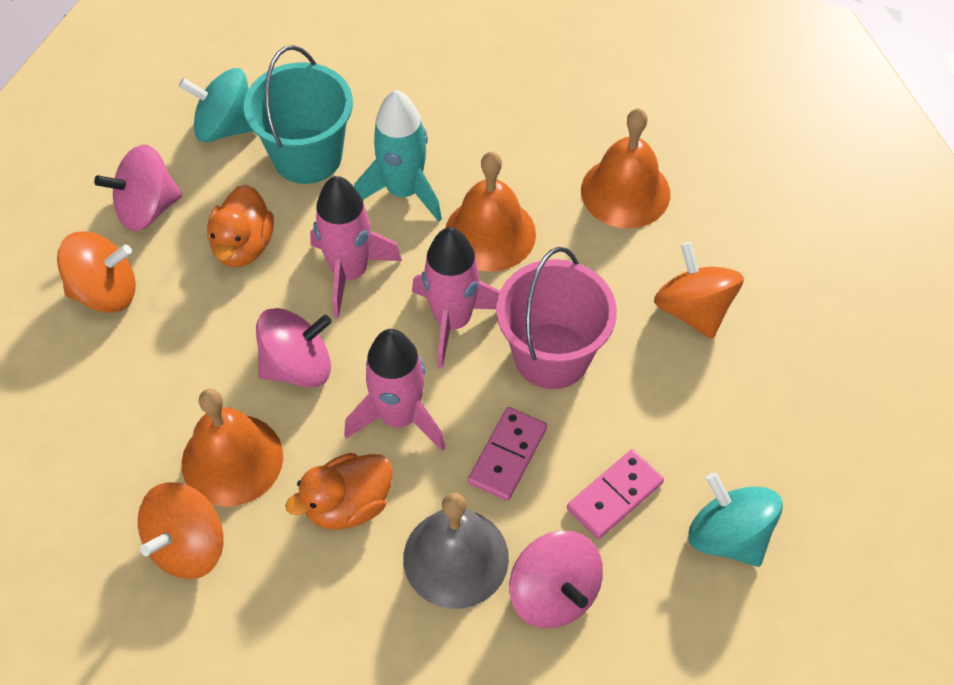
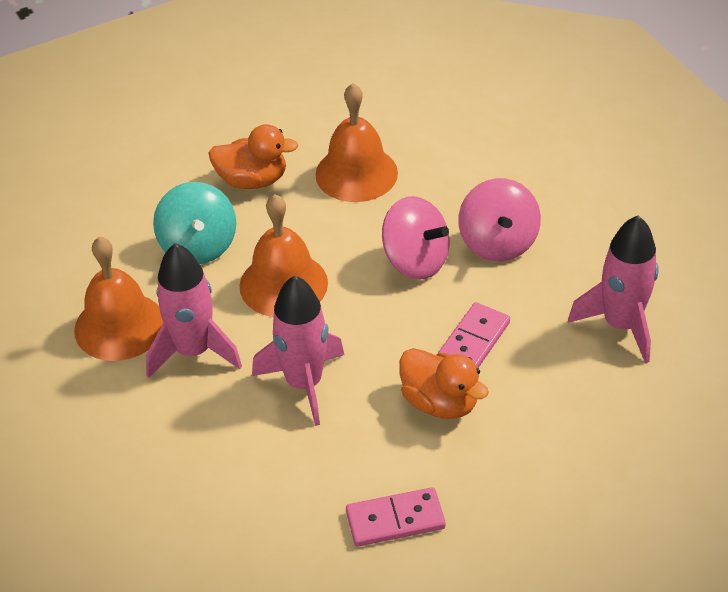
grey bell: [403,493,509,609] = 1 -> none = 0
orange spinning top: [57,231,136,313] [138,482,224,579] [654,242,744,339] = 3 -> none = 0
pink bucket: [496,247,617,389] = 1 -> none = 0
pink spinning top: [94,145,183,231] [256,308,332,388] [509,531,603,628] = 3 -> [382,196,450,280] [458,178,541,261] = 2
turquoise bucket: [244,45,353,184] = 1 -> none = 0
turquoise rocket: [354,90,442,222] = 1 -> none = 0
turquoise spinning top: [179,68,253,143] [688,472,783,567] = 2 -> [153,182,236,264] = 1

